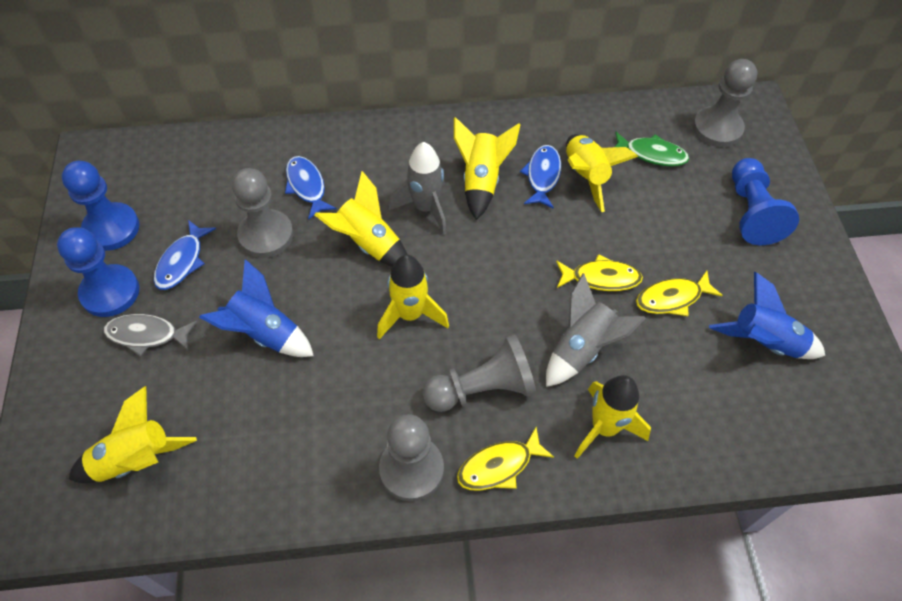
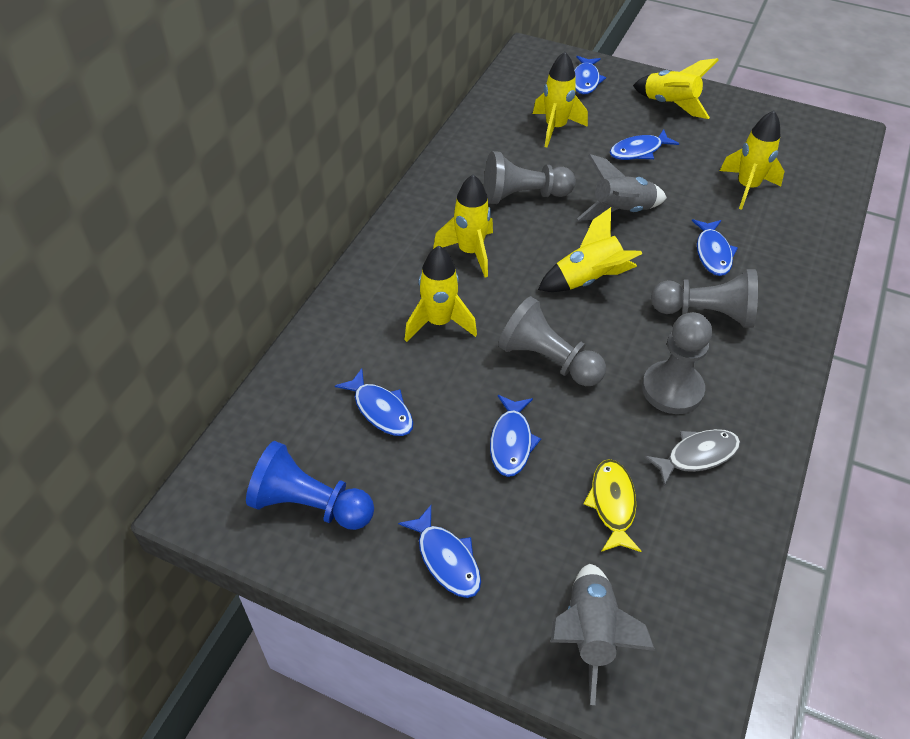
blue fish: [154,220,216,290] [285,156,337,220] [520,145,561,209] = 3 -> [335,368,413,436] [398,505,481,598] [490,395,541,477] [574,56,606,94] [610,129,679,160] [692,219,738,276] = 6
blue pawn: [57,227,139,317] [62,161,140,251] [732,158,799,245] = 3 -> [246,441,374,530] = 1
blue rocket: [199,259,314,357] [709,272,826,359] = 2 -> none = 0
green fish: [614,132,689,166] = 1 -> none = 0
yellow fish: [457,427,554,491] [556,254,643,291] [636,271,723,316] = 3 -> [584,459,641,552] = 1

